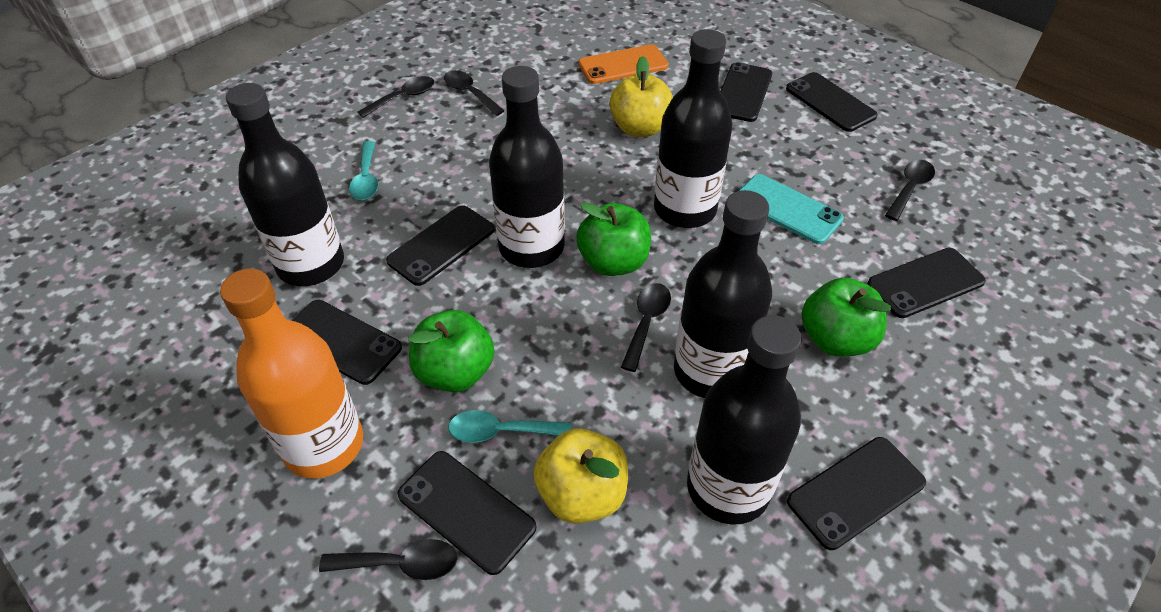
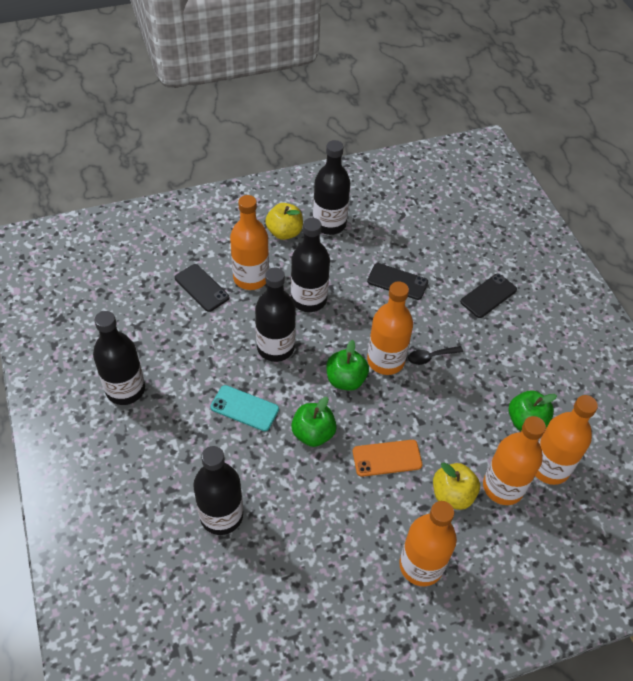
black phone: [291,300,402,385] [386,205,495,286] [397,451,536,575] [720,62,772,122] [786,72,878,132] [787,437,926,550] [867,248,986,318] = 7 -> [175,264,229,312] [367,263,428,300] [461,274,517,318] = 3
black spoon: [319,539,457,580] [358,76,434,118] [444,70,505,116] [621,283,671,372] [885,160,935,221] = 5 -> [408,346,463,365] = 1
orange bottle: [220,268,363,479] = 1 -> [230,195,269,290] [367,282,413,375] [400,501,457,586] [483,416,546,505] [535,395,598,485] = 5
turquoise spoon: [349,141,379,200] [448,410,572,443] = 2 -> none = 0

